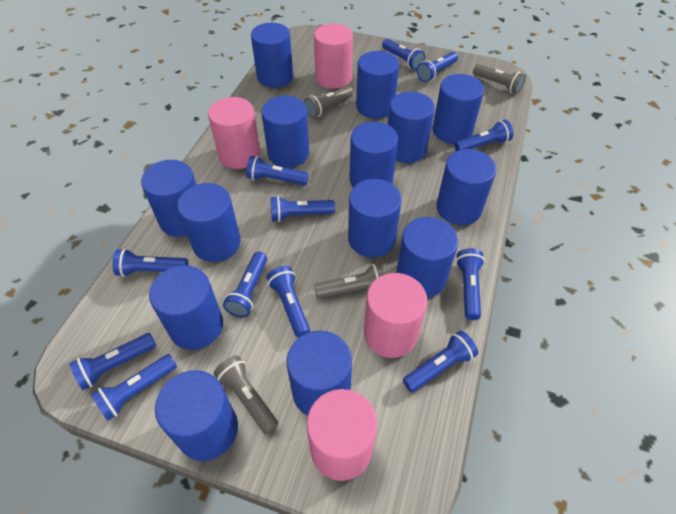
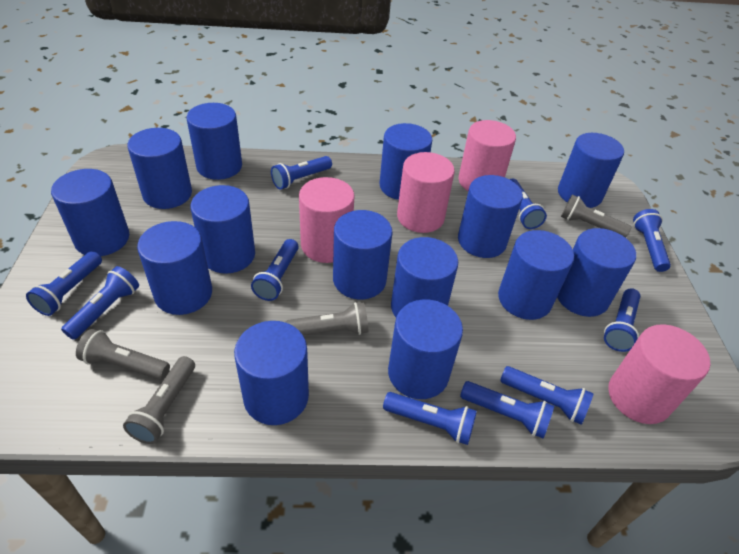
blue flashlight: [69,333,156,390] [91,354,177,421] [112,249,188,277] [223,252,267,317] [246,156,309,185] [267,266,310,338] [271,196,335,222] [382,39,425,70] [403,331,478,392] [417,52,458,82] [454,120,513,151] [456,248,485,320] = 12 -> [26,251,102,316] [61,266,139,340] [251,239,299,301] [271,156,332,190] [383,392,477,445] [460,381,554,439] [500,366,594,425] [509,179,547,229] [604,288,640,352] [633,209,671,272] = 10

